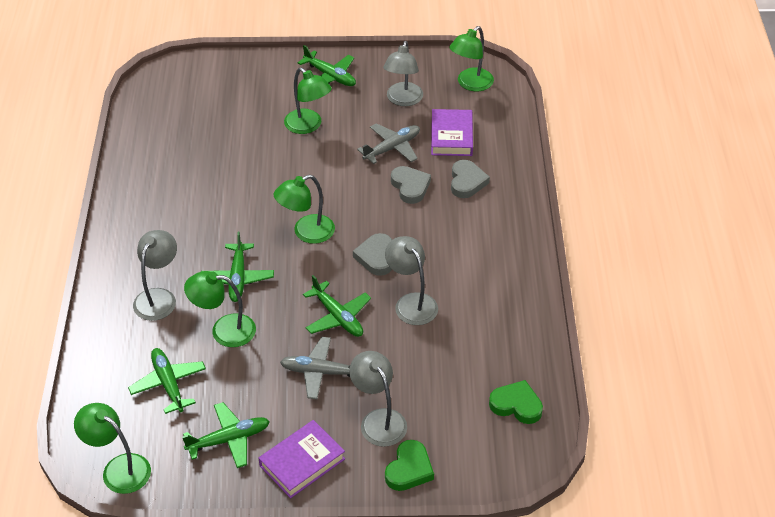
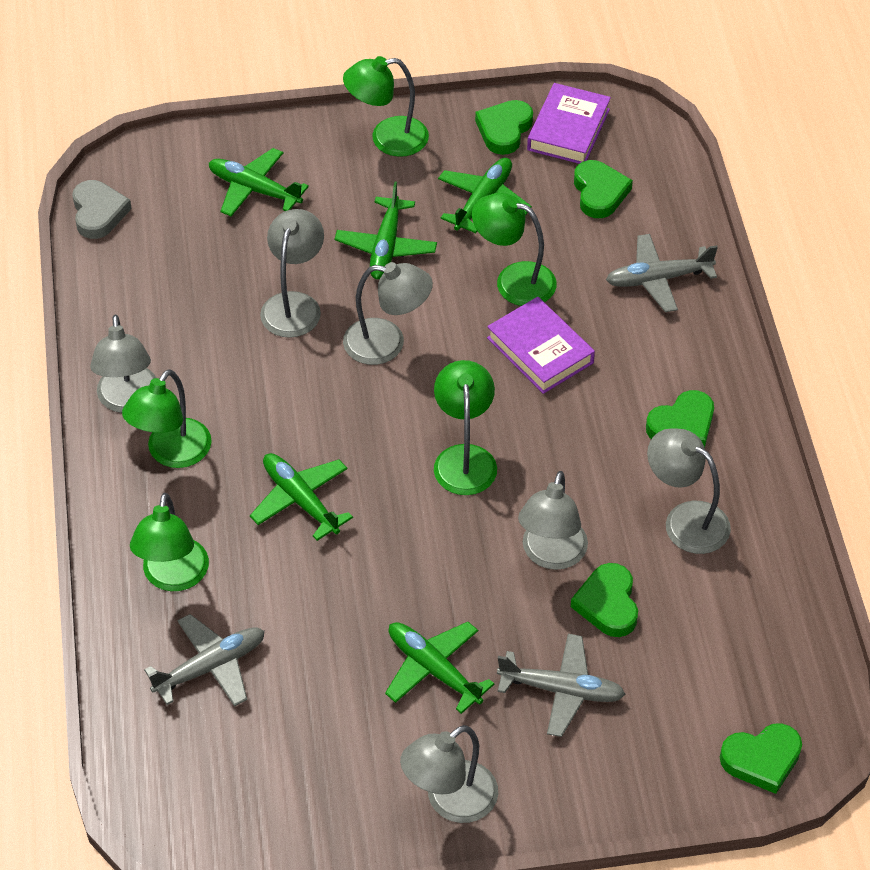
green heart: [385,440,434,491] [489,380,543,424] = 2 -> [475,100,533,155] [571,563,638,637] [574,160,633,218] [646,390,714,448] [720,723,802,794] = 5
grey heart: [353,233,392,276] [391,166,431,204] [451,160,490,198] = 3 -> [72,180,132,239] = 1
grey lamp: [133,230,177,321] [349,351,407,447] [383,41,423,106] [385,236,438,325] = 4 -> [90,315,156,413] [260,209,324,338] [343,262,433,365] [400,725,498,823] [518,471,588,570] [647,428,731,554] = 6
grey plane: [280,337,350,399] [357,123,420,164] = 2 -> [144,614,265,707] [497,634,626,737] [606,234,718,312] = 3

